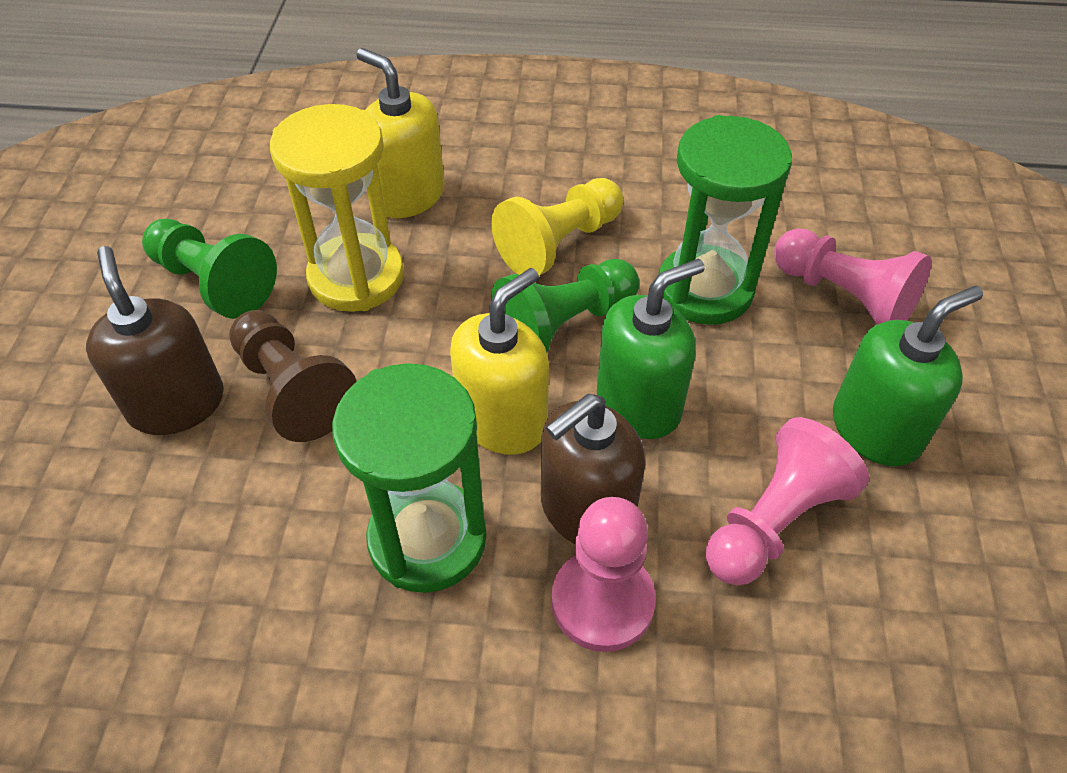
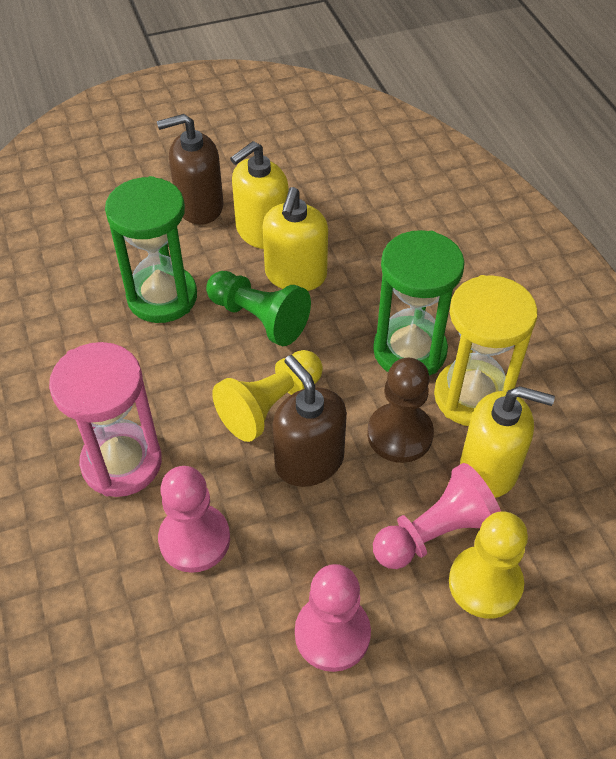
green pawn: [142,219,277,319] [491,259,639,353] = 2 -> [206,271,311,346] = 1
green soap dispenser: [597,259,705,439] [833,286,983,466] = 2 -> none = 0
pink hourglass: none = 0 -> [49,342,162,497] = 1
yellow pawn: [491,178,623,276] = 1 -> [212,350,323,442] [449,511,528,619] = 2
yellow soap dispenser: [357,48,445,218] [450,268,549,455] = 2 -> [230,141,289,249] [262,187,328,291] [460,386,555,498] = 3

